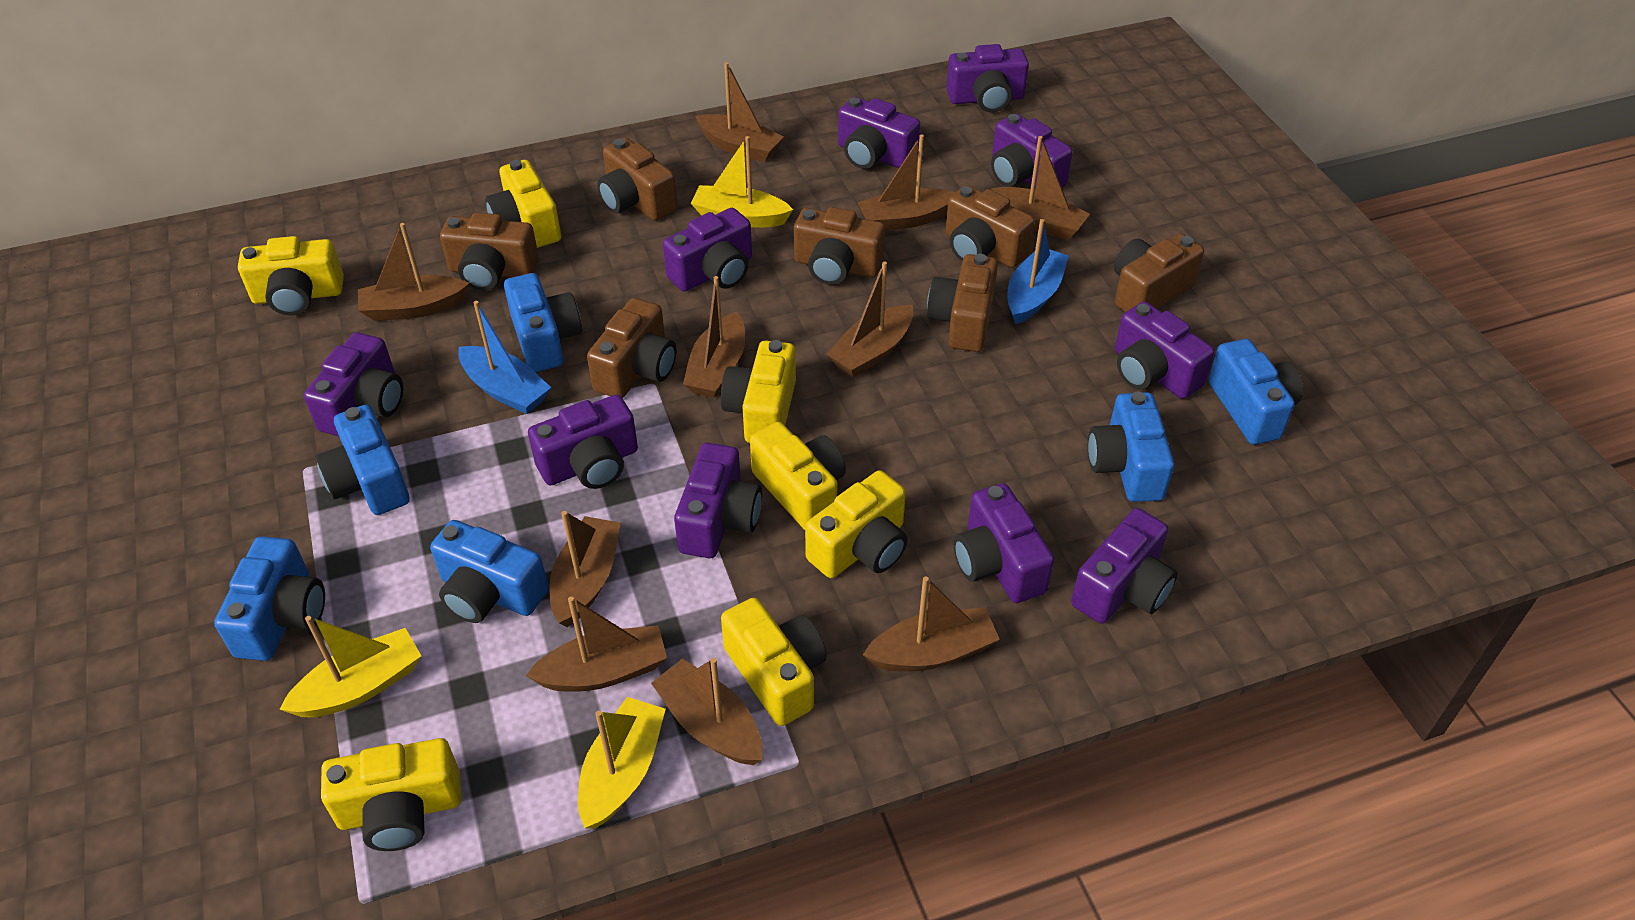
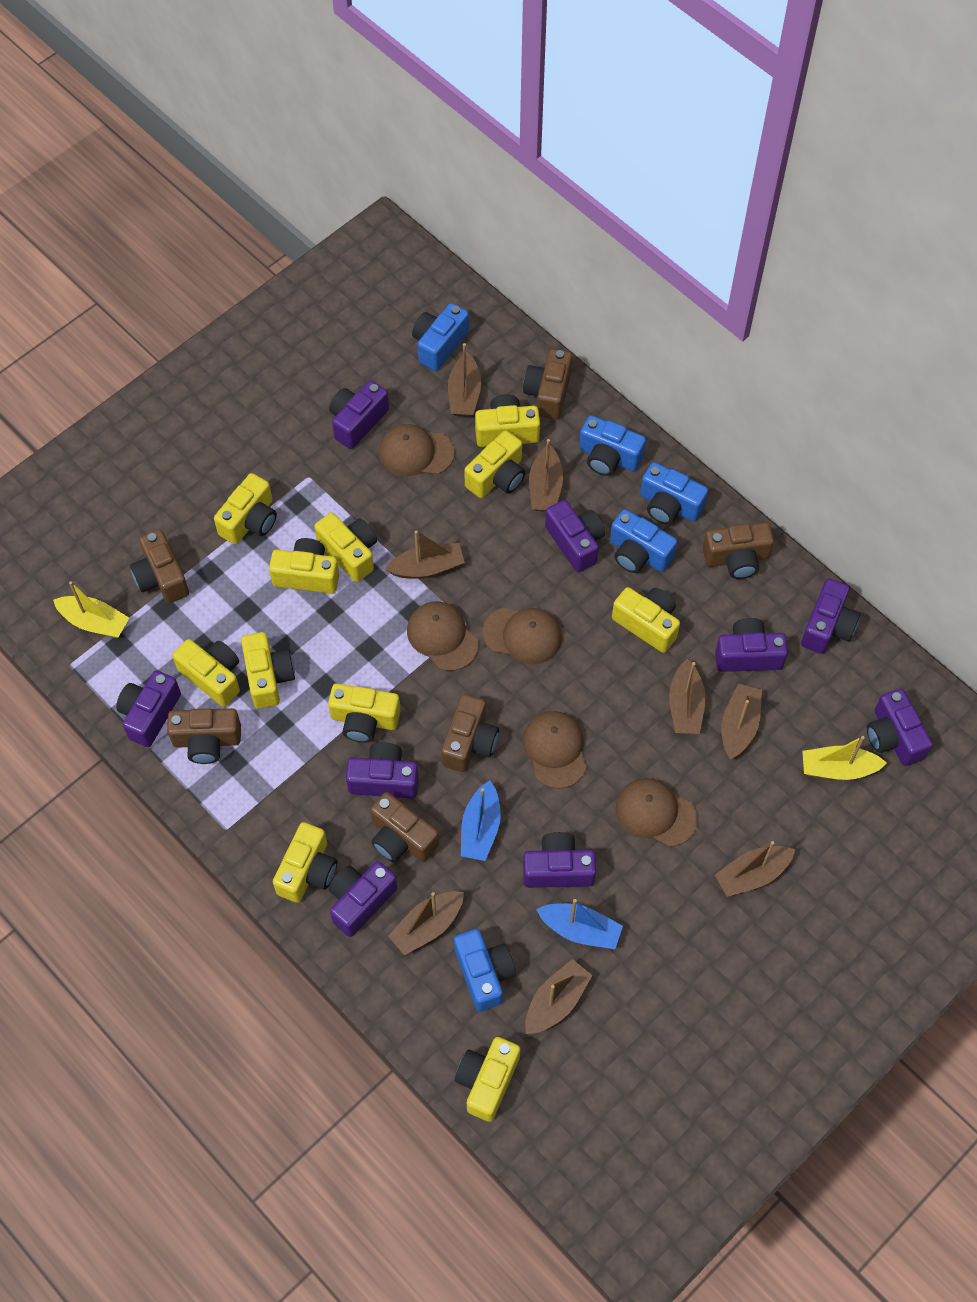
blue camera: [214,536,325,661] [316,405,410,515] [430,520,549,623] [504,273,582,372] [1088,392,1174,502] [1208,339,1303,445] = 6 -> [412,303,469,371] [454,929,516,1012] [579,415,646,476] [610,509,677,573] [640,462,708,525] = 5
brown boat: [358,223,469,321] [526,597,667,692] [550,511,621,627] [651,658,763,765] [683,276,745,398] [695,62,784,162] [826,261,913,377] [857,135,955,231] [863,577,1000,671] [991,136,1090,240] = 10 -> [385,531,465,579] [388,891,464,955] [448,343,481,417] [525,959,593,1034] [529,439,563,512] [669,659,706,734] [715,841,795,897] [721,684,762,759] = 8
brown camera: [440,212,539,290] [587,298,676,398] [597,138,678,221] [794,207,885,285] [927,254,998,352] [945,185,1035,268] [1114,234,1204,312] = 7 -> [130,529,189,603] [167,708,241,764] [370,792,439,862] [441,694,499,772] [523,349,572,420] [703,522,774,579] = 6
brown cap: none = 0 -> [379,424,455,476] [407,601,479,671] [483,607,562,664] [523,711,587,789] [616,778,698,847] = 5
purple camera: [304,332,403,436] [528,394,638,489] [663,208,752,292] [674,443,762,558] [838,97,920,169] [946,44,1029,112] [954,483,1054,603] [991,114,1073,188] [1071,508,1178,624] [1115,302,1214,399] = 10 -> [116,670,181,747] [329,381,389,449] [329,861,397,937] [346,742,419,799] [523,832,596,888] [545,500,605,572] [715,618,788,672] [801,578,860,654] [867,688,933,766] = 9
yellow boat: [280,616,421,718] [578,697,666,829] [691,136,793,228] = 3 -> [53,581,129,638] [802,736,887,780] = 2
yellow camera: [238,236,344,315] [321,738,461,851] [485,160,561,248] [720,340,796,443] [721,598,827,726] [750,422,846,530] [805,470,908,578] = 7 -> [172,639,240,707] [214,473,277,545] [241,632,295,709] [269,538,340,594] [273,822,337,903] [314,513,377,582] [328,683,401,743] [455,1037,520,1122] [464,430,525,498] [475,394,540,447] [612,587,680,653] = 11

